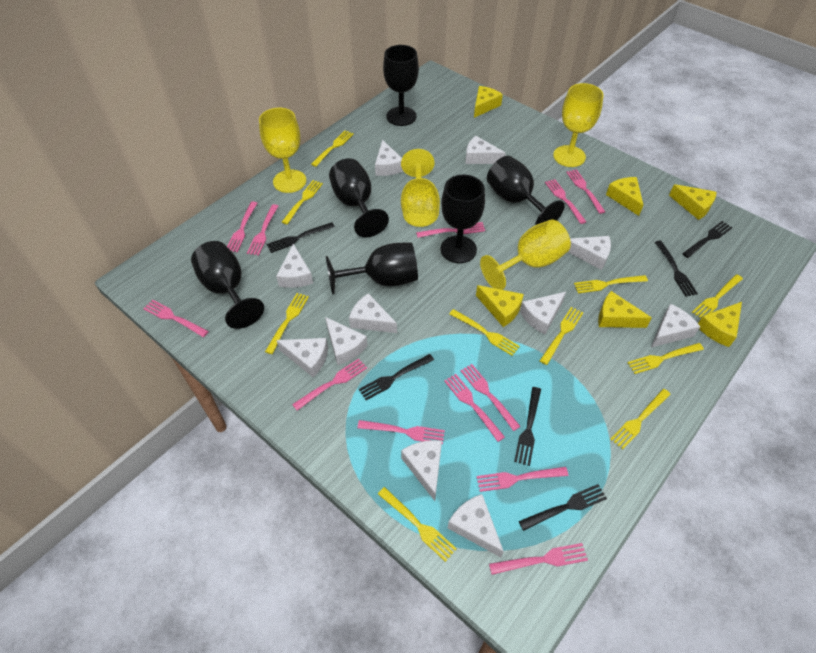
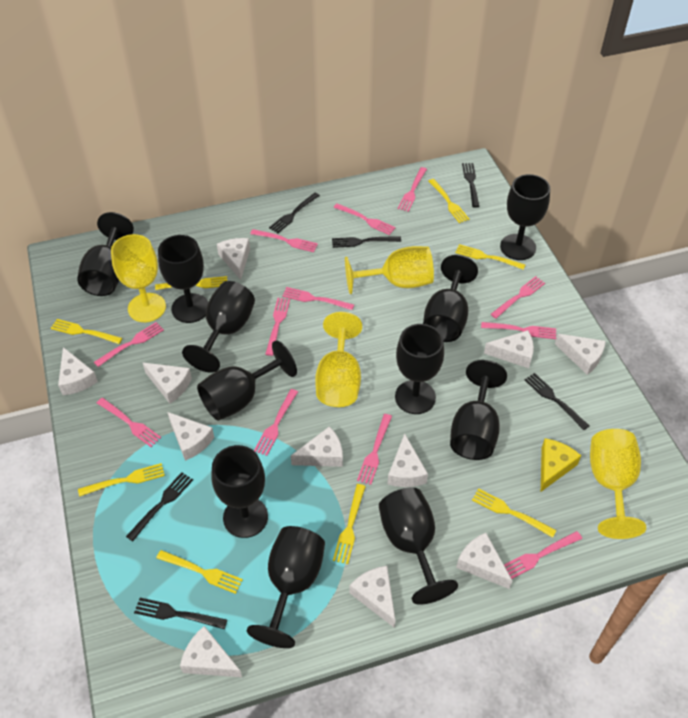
black goblet: [191,241,264,329] [326,242,418,295] [329,158,389,237] [383,45,419,126] [440,175,485,263] [487,156,565,225] = 6 -> [77,212,134,296] [158,235,208,323] [182,281,255,372] [197,340,297,421] [211,445,268,538] [247,526,325,648] [379,487,458,605] [395,324,444,414] [423,255,478,342] [450,360,507,460] [500,174,550,260] = 11
yellow cheese: [474,86,503,118] [476,285,524,327] [598,291,652,328] [606,177,643,216] [669,184,716,220] [698,302,742,347] = 6 -> [541,438,581,492] = 1
yellow fork: [265,293,309,354] [282,180,323,224] [311,130,354,167] [378,487,457,562] [449,309,520,356] [540,307,583,365] [574,275,648,293] [611,389,671,449] [627,343,704,374] [692,274,743,318] = 10 -> [51,319,122,344] [78,463,165,497] [155,276,227,290] [156,550,243,594] [333,484,366,564] [429,179,470,223] [455,244,525,270] [472,488,557,538] = 8

